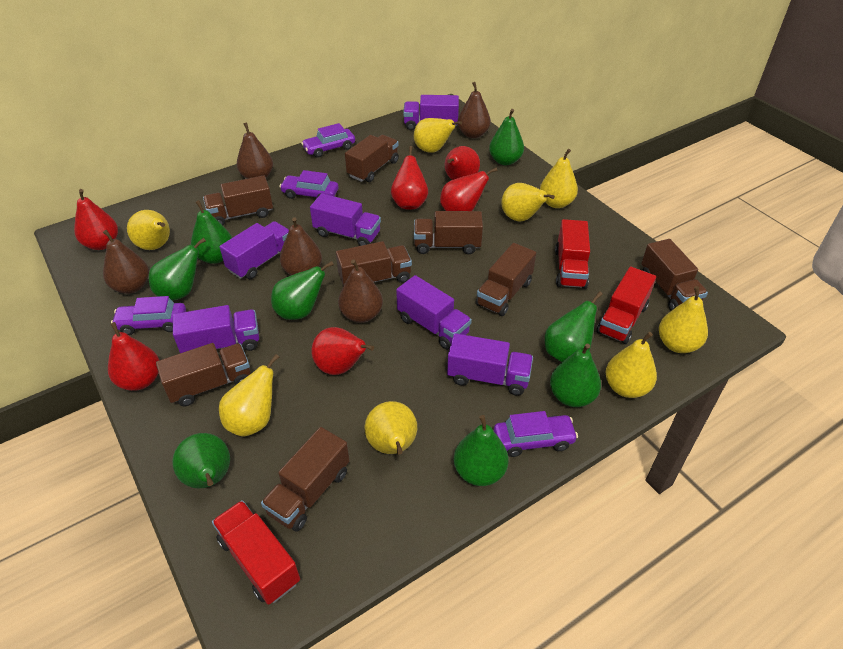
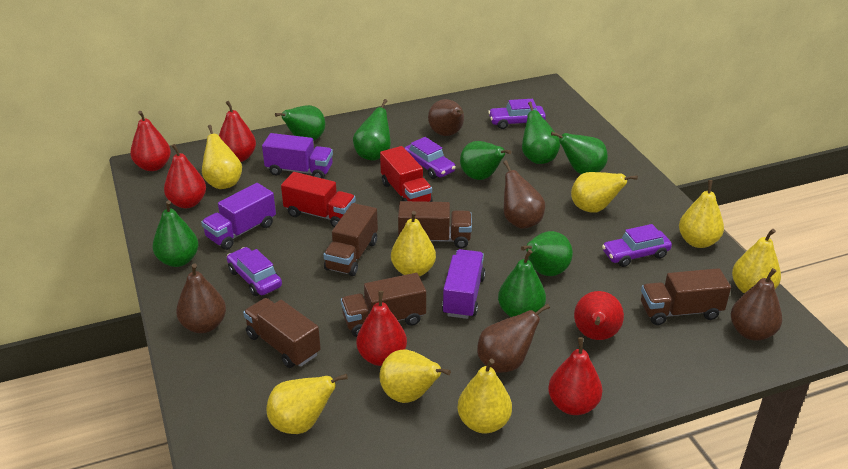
brown truck: [156,343,251,406] [203,176,273,225] [261,427,350,532] [336,241,412,286] [345,135,399,182] [414,211,483,254] [476,243,536,316] [641,239,708,311] = 8 -> [243,298,321,368] [323,203,378,276] [341,273,426,337] [398,201,472,248] [641,268,731,325] = 5
purple truck: [173,305,259,353] [219,221,289,279] [310,193,381,246] [396,275,472,349] [403,95,459,130] [447,333,533,396] = 6 -> [201,183,276,250] [262,133,333,179] [442,249,485,319] = 3
red truck: [212,500,300,605] [555,219,590,289] [596,267,656,344] = 3 -> [281,172,356,227] [380,146,433,202] = 2

